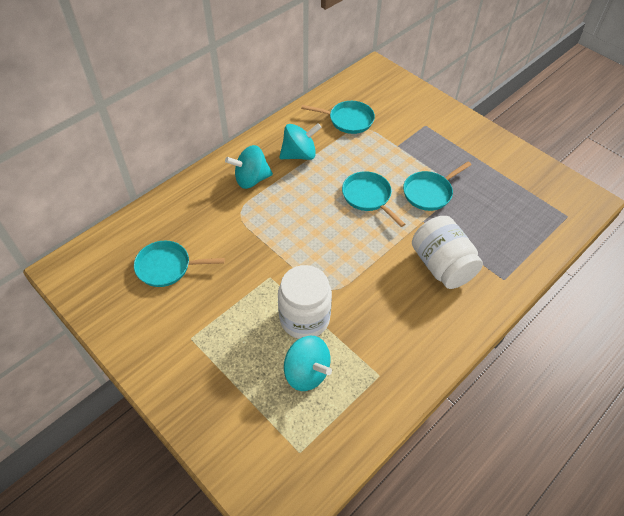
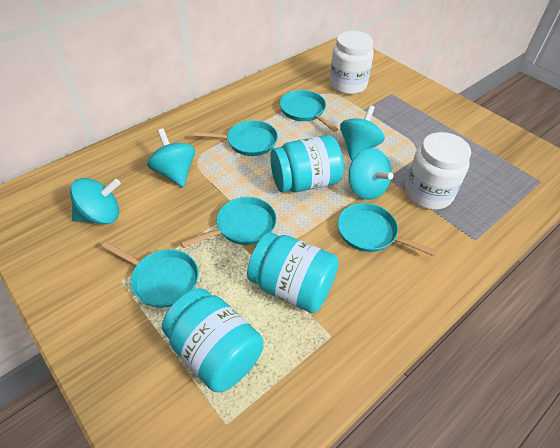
turquoise jar: none = 0 -> [162,288,264,392] [247,232,339,313] [270,135,344,192] = 3
turquoise pan: [134,241,225,287] [301,101,375,134] [342,171,405,227] [403,161,471,211] = 4 -> [102,242,199,308] [180,197,277,248] [193,120,278,156] [280,90,338,132] [338,203,437,257] = 5
turquoise spinning top: [225,145,273,189] [279,123,322,160] [284,336,332,391] = 3 -> [70,178,121,224] [147,128,195,187] [340,105,385,160] [349,148,393,200] = 4

